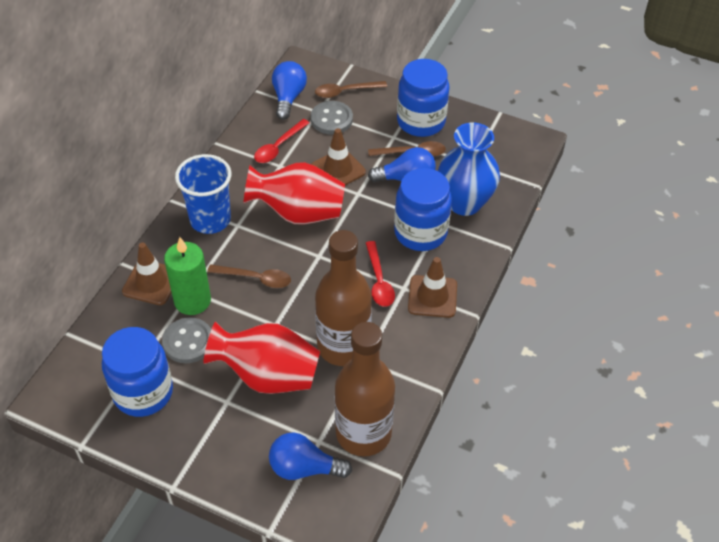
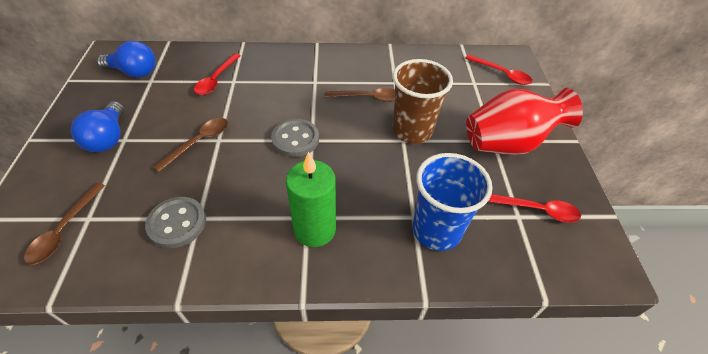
blue jar: [102,327,173,417] [394,168,452,251] [397,59,450,137] = 3 -> none = 0
blue light bulb: [269,432,352,480] [272,61,307,120] [368,147,436,182] = 3 -> [71,101,124,152] [97,41,156,78] = 2
blue vase: [438,122,500,216] = 1 -> none = 0
brown bottle: [315,230,372,366] [335,322,395,456] = 2 -> none = 0
brown cup: none = 0 -> [392,59,453,144] = 1
brown traffic cone: [122,243,171,305] [311,128,366,185] [408,257,457,318] = 3 -> none = 0
red spoon: [254,119,310,163] [366,241,395,307] = 2 -> [194,53,241,95] [465,55,532,85] [488,194,581,223] = 3
red vase: [203,321,320,394] [243,162,345,224] = 2 -> [466,88,583,155] = 1

